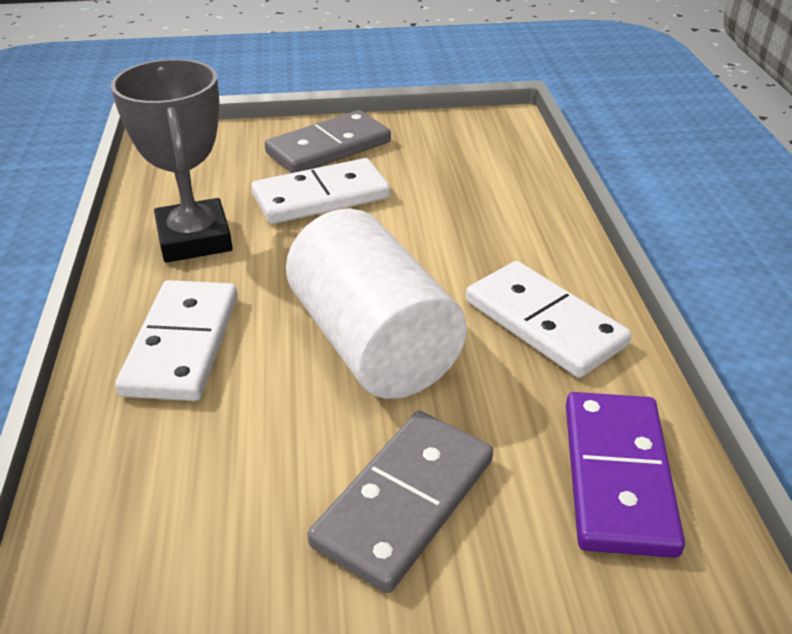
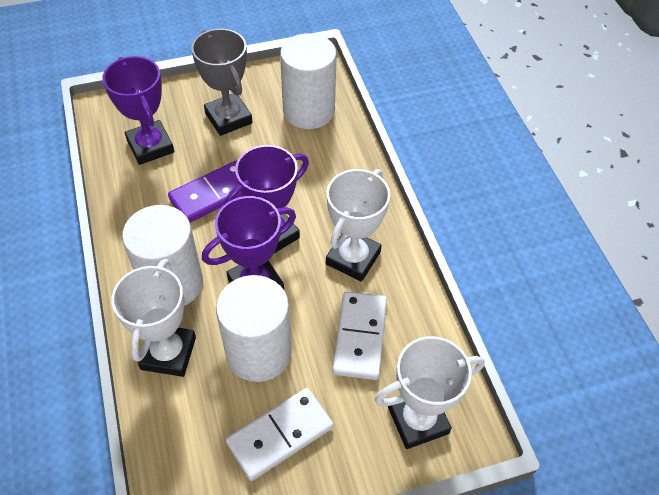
grey domino: [265,110,391,173] [308,411,493,593] = 2 -> none = 0
purple trophy: none = 0 -> [102,56,174,165] [202,196,296,290] [225,145,309,253] = 3
white cylinder: [286,209,467,399] = 1 -> [122,205,203,306] [216,275,292,382] [280,33,337,129] = 3
white domino: [115,280,238,401] [251,158,390,224] [466,261,631,378] = 3 -> [226,388,333,481] [333,291,387,380] = 2
white trophy: none = 0 -> [111,259,196,377] [326,169,390,282] [375,336,485,449] = 3

